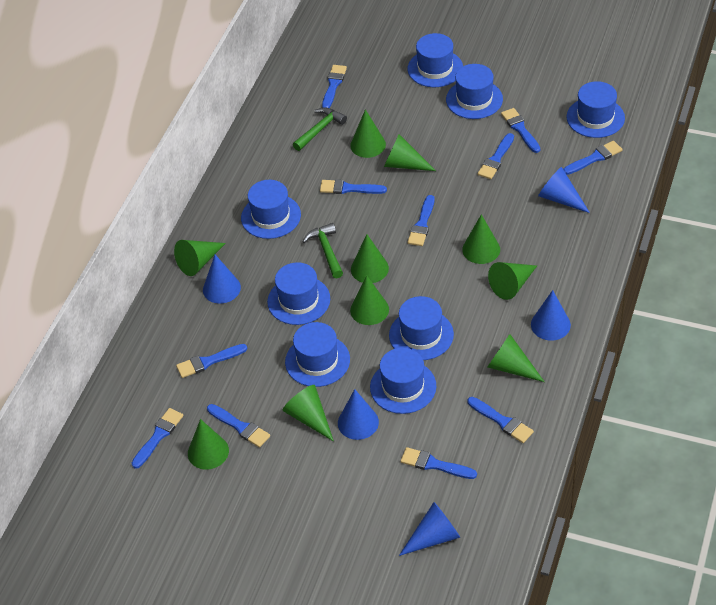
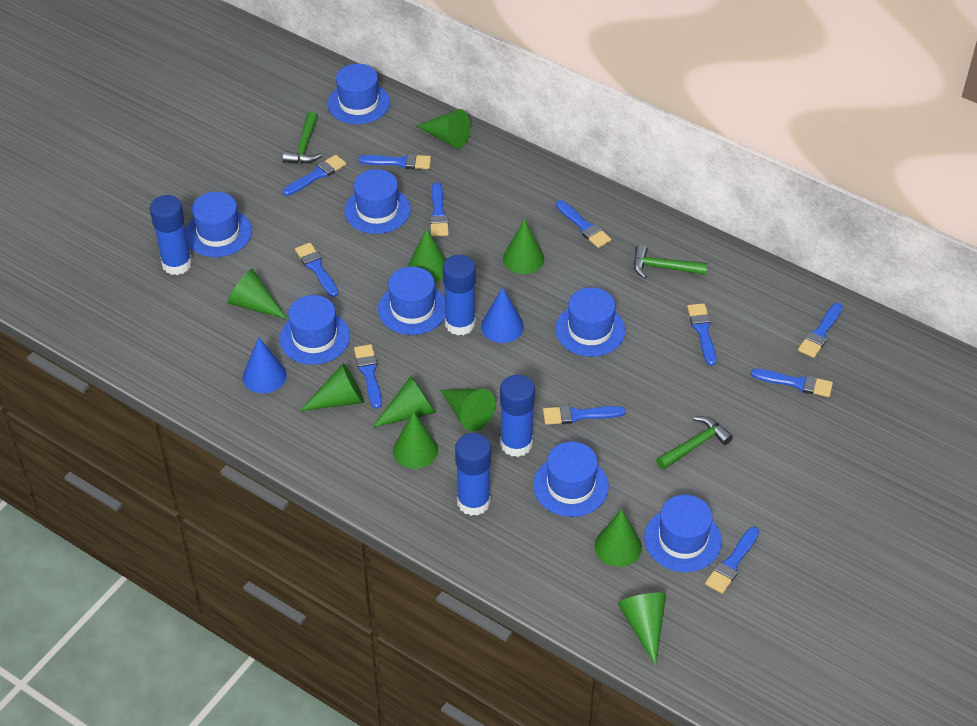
blue cone: [203,255,241,304] [338,389,379,440] [399,502,461,556] [531,290,571,341] [538,167,590,213] = 5 -> [243,337,287,393] [481,287,524,343] = 2
blue glue stick: none = 0 -> [150,195,192,275] [443,255,476,335] [455,433,491,516] [500,375,535,457] = 4
green hammer: [293,107,347,151] [302,223,343,278] = 2 -> [282,111,322,164] [634,245,707,279] [656,416,733,470] = 3

